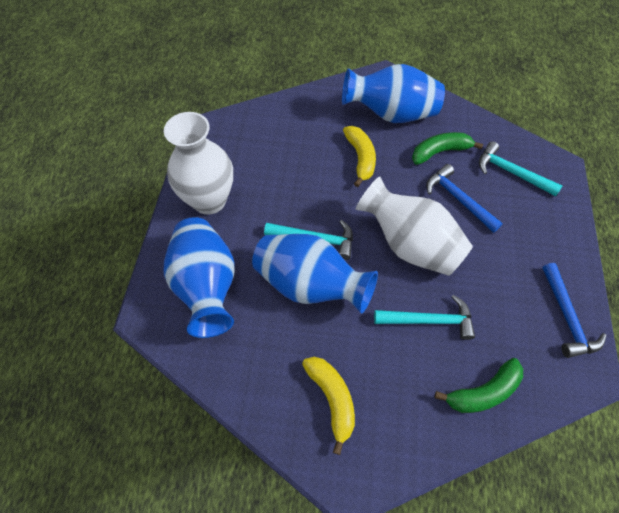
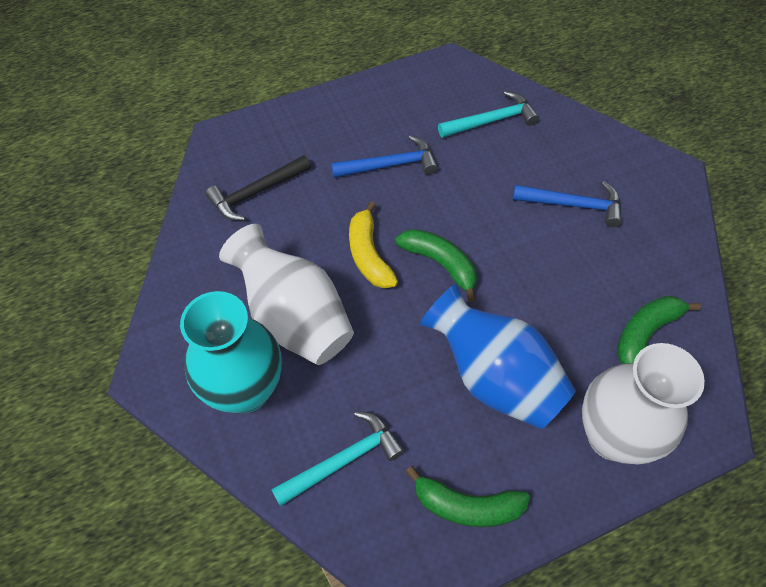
black hammer: none = 0 -> [205,155,311,221] = 1
blue vase: [164,217,235,338] [252,234,378,313] [342,64,445,123] = 3 -> [420,283,576,429] = 1
green banana: [412,132,483,165] [435,358,523,413] = 2 -> [395,229,477,302] [405,466,530,527] [617,296,701,364] = 3
turquoise hammer: [264,220,353,260] [374,295,475,340] [479,141,562,196] = 3 -> [271,411,404,506] [438,91,539,138] = 2
turquoise vase: none = 0 -> [180,291,282,413] = 1
yellow banana: [302,357,355,455] [343,126,376,187] = 2 -> [349,201,398,288] = 1

